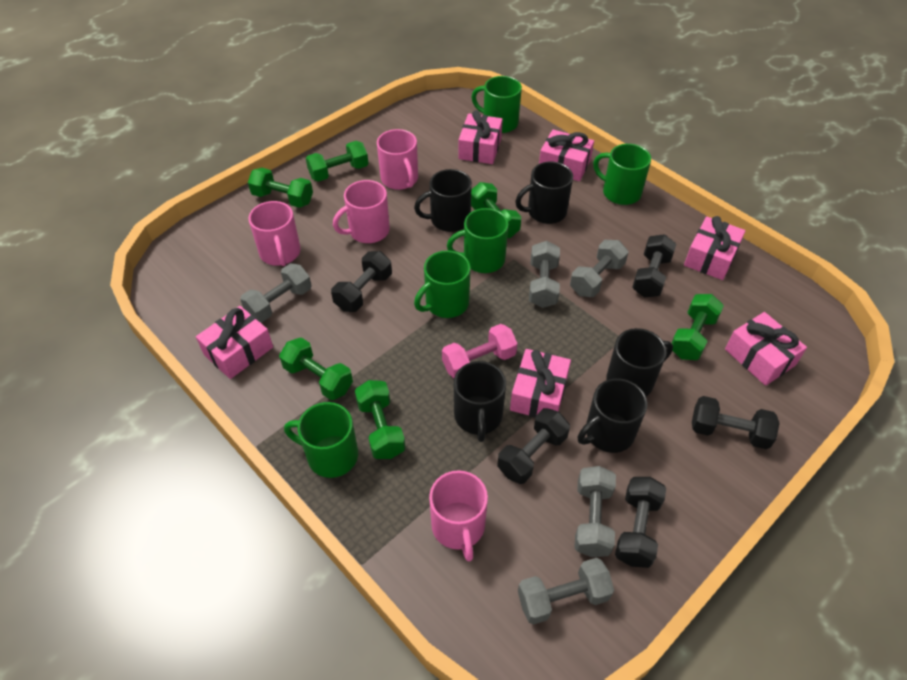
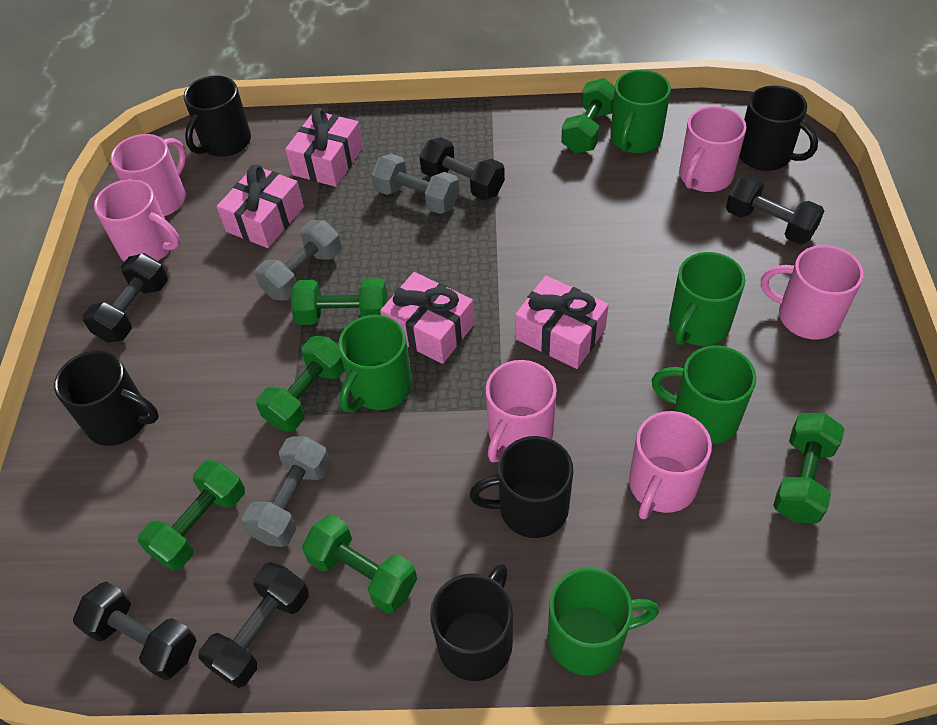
grey dumbbell: [240,263,312,322] [518,558,614,625] [529,241,560,308] [570,240,628,297] [574,466,616,557] = 5 -> [242,436,330,547] [255,220,342,301] [371,154,459,214] = 3
pink dumbbell: [442,324,517,378] = 1 -> none = 0
pink gift: [196,306,273,379] [458,110,503,164] [510,349,571,418] [539,130,594,181] [684,216,746,280] [725,312,807,386] = 6 -> [216,164,304,248] [285,108,363,187] [380,272,474,364] [515,276,609,369] = 4
pink mug: [249,201,301,266] [333,180,390,243] [377,129,418,190] [429,470,488,562] = 4 -> [94,179,180,262] [111,134,186,216] [486,360,557,462] [629,411,712,519] [679,106,747,192] [761,245,864,339] = 6

